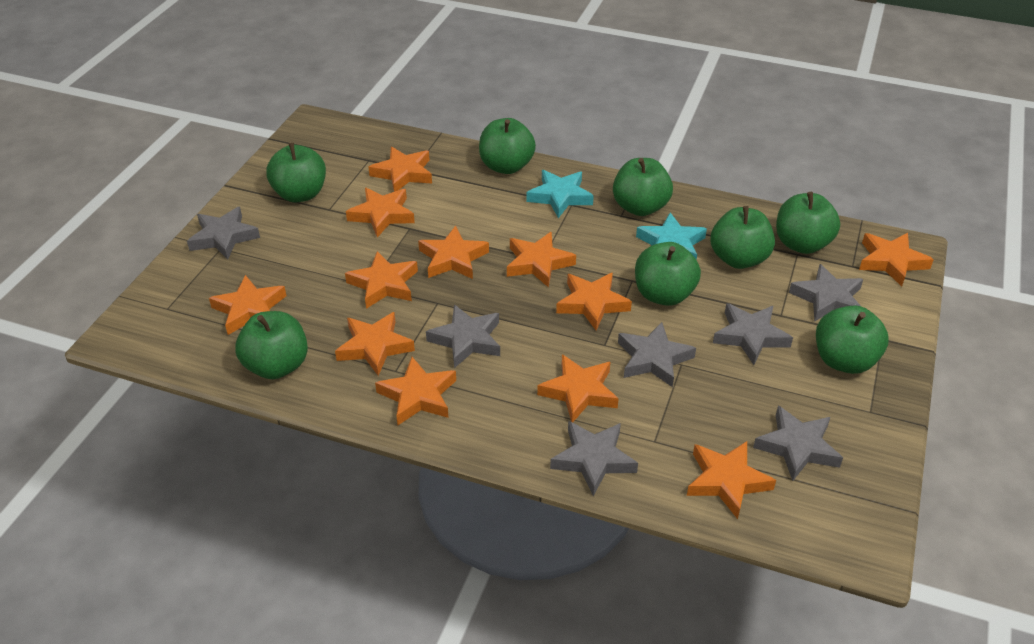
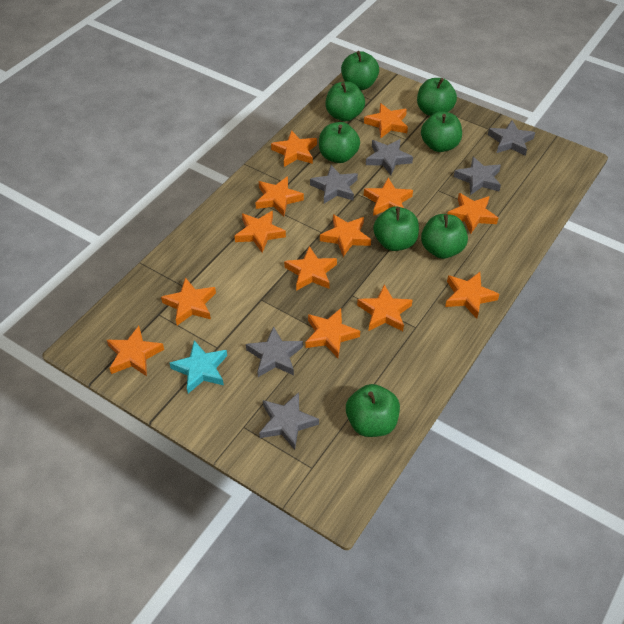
grey star: [187,207,260,260] [426,304,500,368] [550,421,638,496] [618,322,696,387] [713,303,793,365] [753,406,843,481] [789,264,863,322] = 7 -> [246,326,303,377] [259,392,319,450] [310,165,358,203] [366,139,413,175] [454,156,501,195] [488,120,535,156] = 6
orange star: [209,275,286,335] [335,312,415,376] [345,251,418,309] [346,188,415,237] [369,147,432,192] [375,357,456,425] [418,226,489,279] [507,232,576,288] [537,354,619,422] [556,273,632,331] [687,441,776,519] [859,233,934,287] = 12 -> [107,326,164,376] [161,277,216,325] [234,211,286,253] [255,176,304,216] [271,130,317,167] [284,246,337,291] [305,308,360,358] [320,214,371,257] [357,284,413,331] [364,103,408,138] [364,178,413,216] [445,272,499,318] [447,193,498,234] = 13
turquoise star: [527,170,594,218] [636,213,707,260] = 2 -> [169,340,227,394] = 1

